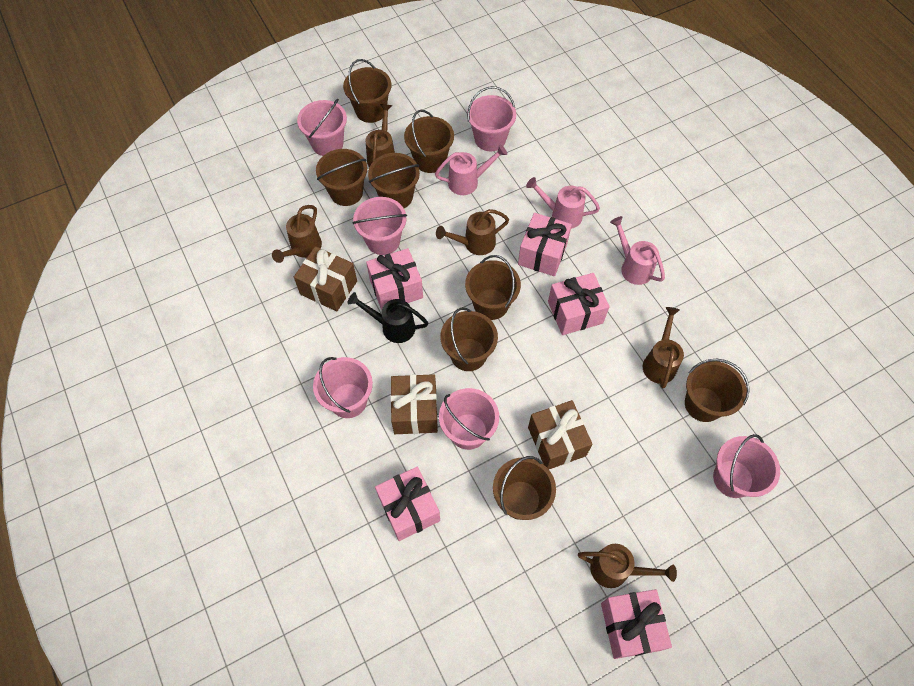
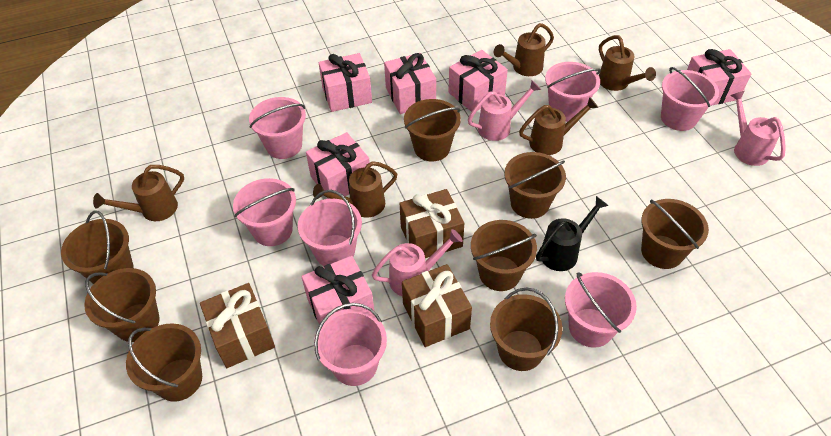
pink bucket: [297,99,347,156] [313,357,373,418] [353,197,407,255] [439,388,499,450] [467,86,516,151] [713,434,780,498] = 6 -> [233,178,296,246] [249,97,306,159] [298,190,362,266] [314,303,387,386] [545,62,601,122] [565,272,637,348] [661,67,719,131] = 7
pink gift: [366,248,423,310] [375,467,440,541] [518,213,572,276] [548,273,609,335] [601,589,672,659] = 5 -> [301,256,374,325] [306,132,370,199] [319,53,372,112] [384,53,436,114] [448,50,508,112] [687,49,751,106] = 6

